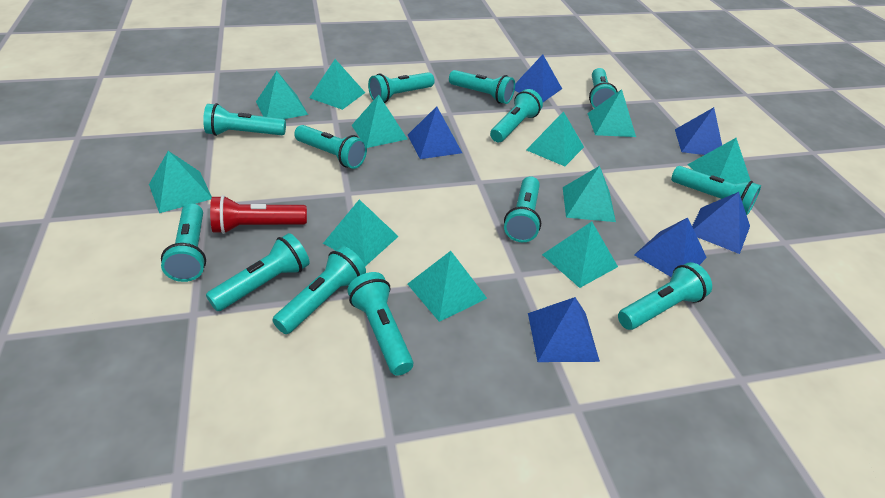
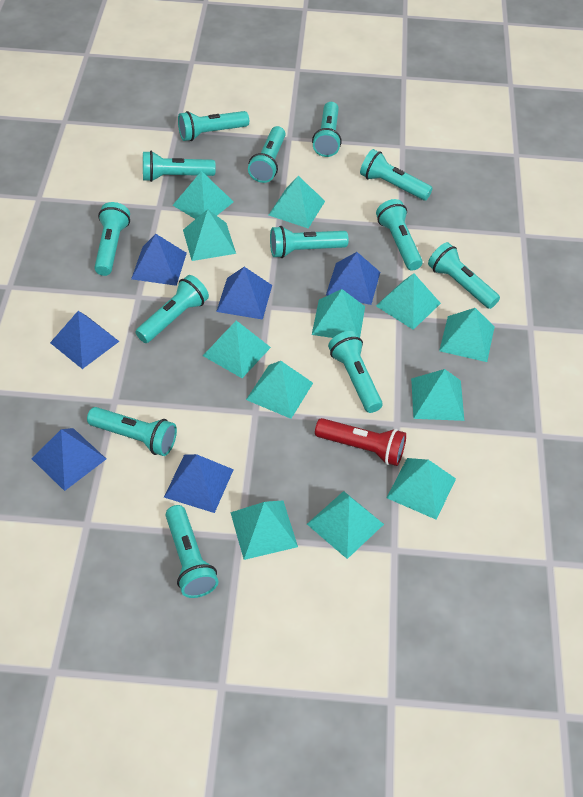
turquoise pyramid: [149,151,212,213] [256,71,308,119] [309,59,365,110] [323,199,399,266] [352,95,407,148] [408,251,487,322] [526,111,584,166] [542,221,618,288] [563,166,616,222] [587,89,636,137] [687,138,751,184] = 11 -> [172,171,234,219] [183,209,236,261] [203,320,271,378] [230,500,298,560] [246,361,313,419] [269,176,325,228] [307,491,384,559] [312,289,365,338] [376,273,441,330] [387,458,456,520] [411,369,464,421] [439,308,495,362] = 12

